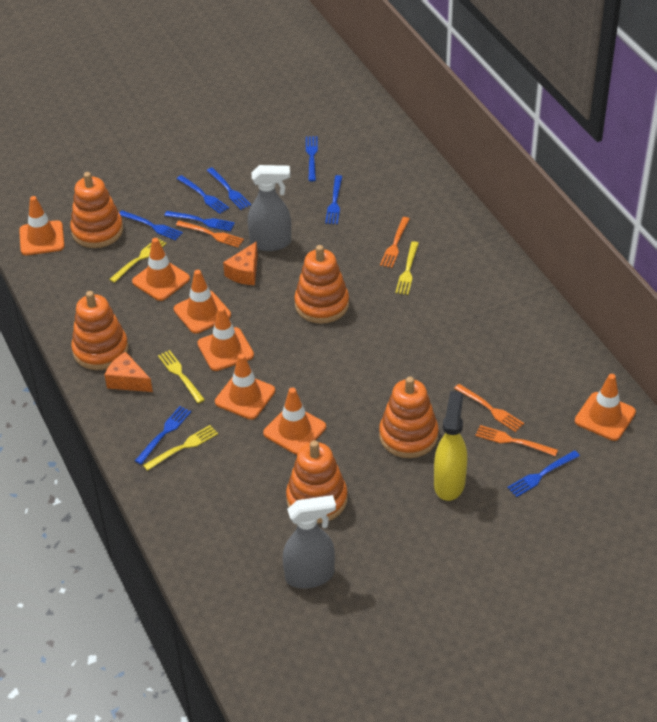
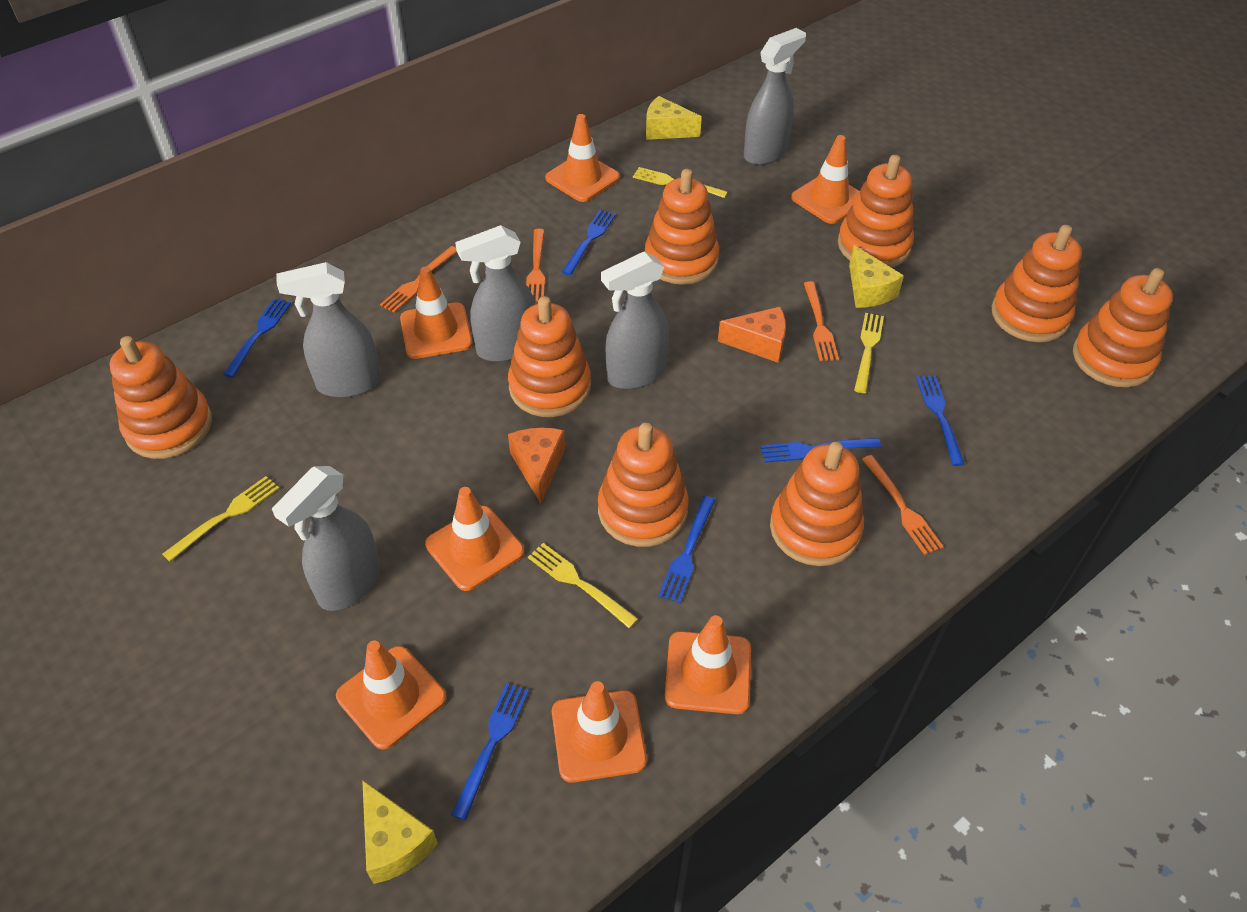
blue fork: [119,210,183,240] [135,406,191,464] [164,211,235,231] [177,175,229,214] [207,167,251,210] [306,136,318,182] [325,175,342,224] [507,450,580,497] = 8 -> [223,299,291,378] [451,683,529,820] [562,210,616,276] [658,496,715,603] [760,438,881,463] [916,375,965,466] = 6
grey spray bottle: [248,165,291,251] [283,495,336,589] = 2 -> [272,466,380,611] [276,262,381,398] [455,225,535,362] [601,251,669,389] [744,28,806,165] = 5
orange stacking toy: [70,172,123,248] [71,291,128,370] [286,440,347,523] [294,245,349,324] [379,376,438,458] = 5 -> [110,336,212,459] [508,296,591,417] [598,423,689,547] [645,169,719,285] [770,442,864,566] [838,155,914,268] [992,225,1082,342] [1073,268,1173,387] = 8
yellow cheese: none = 0 -> [362,780,438,884] [646,96,702,140] [849,245,904,308] = 3
yellow spray bottle: [434,391,467,501] = 1 -> none = 0

